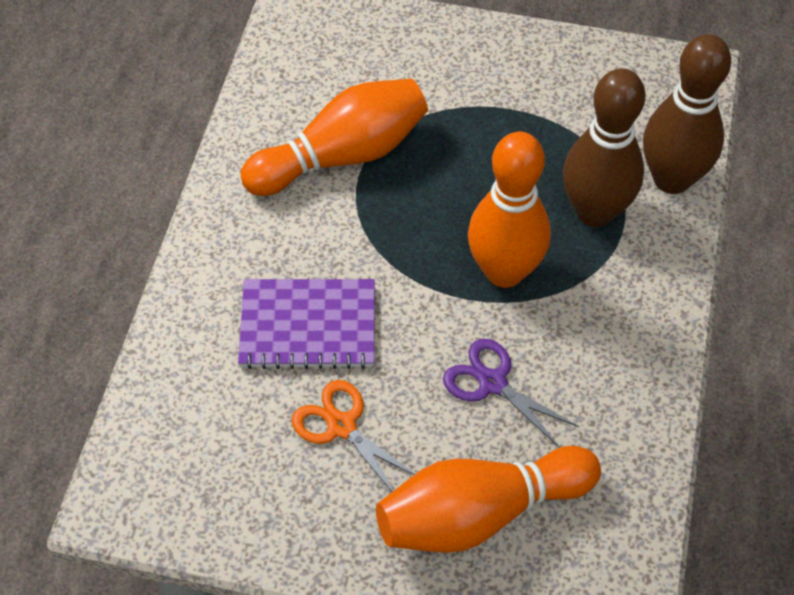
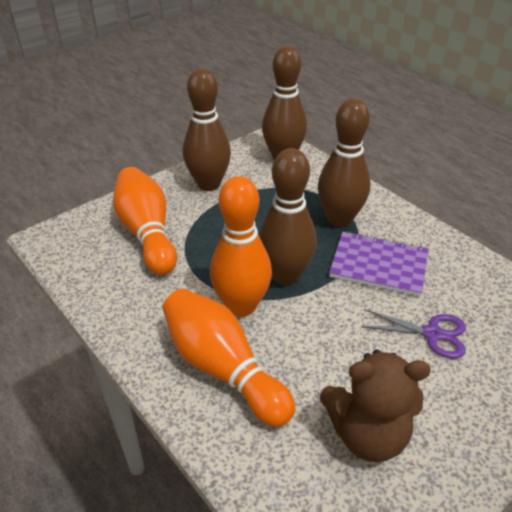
brown bowling pin: [563,68,646,227] [643,34,731,194] = 2 -> [183,68,231,191] [259,148,317,285] [262,46,307,160] [318,98,371,227] = 4
brown teddy bear: none = 0 -> [320,350,431,462] = 1
orange scissors: [292,380,415,492] = 1 -> none = 0

